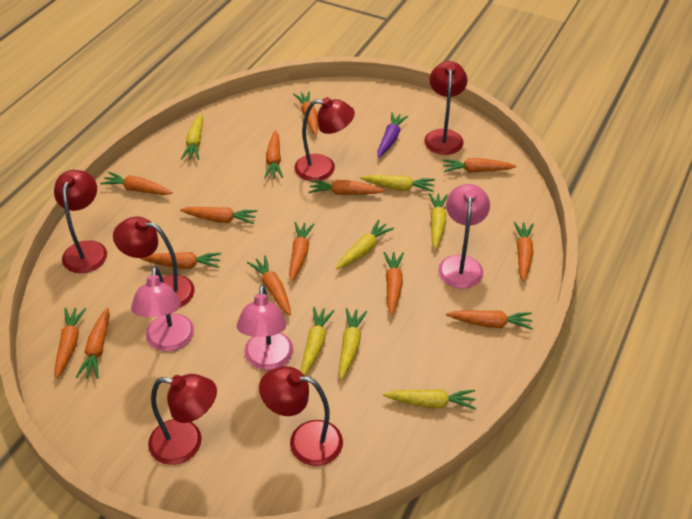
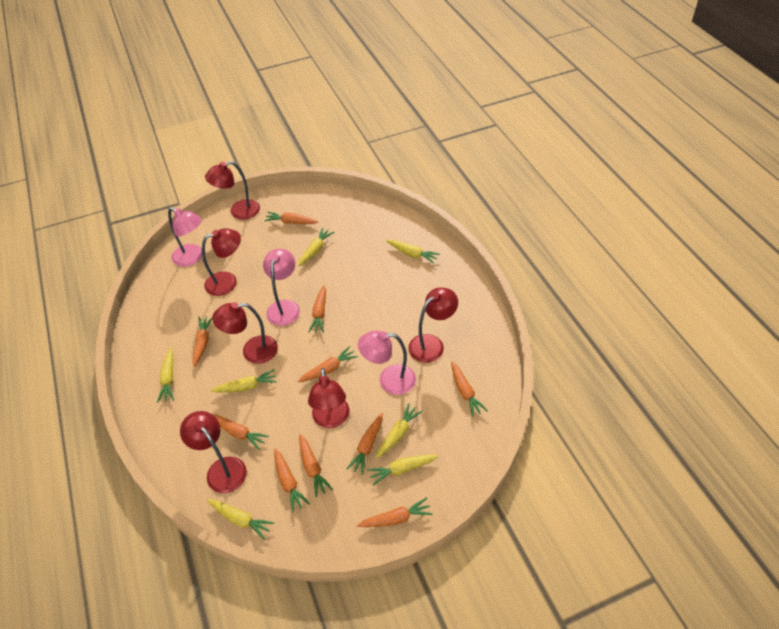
orange carrot: [54,308,86,379] [76,308,110,379] [100,172,173,195] [140,252,222,268] [180,207,257,224] [247,255,291,315] [264,130,283,178] [289,222,314,282] [293,91,318,135] [309,180,384,195] [383,252,404,315] [442,158,516,173] [446,310,533,330] [514,222,534,281] = 14 -> [192,317,212,367] [212,414,269,450] [264,212,318,224] [274,448,310,512] [298,346,358,382] [299,434,333,497] [308,285,326,333] [346,413,383,475] [357,497,433,527] [451,362,488,417] = 10
purple carrot: [377,112,408,158] = 1 -> none = 0

